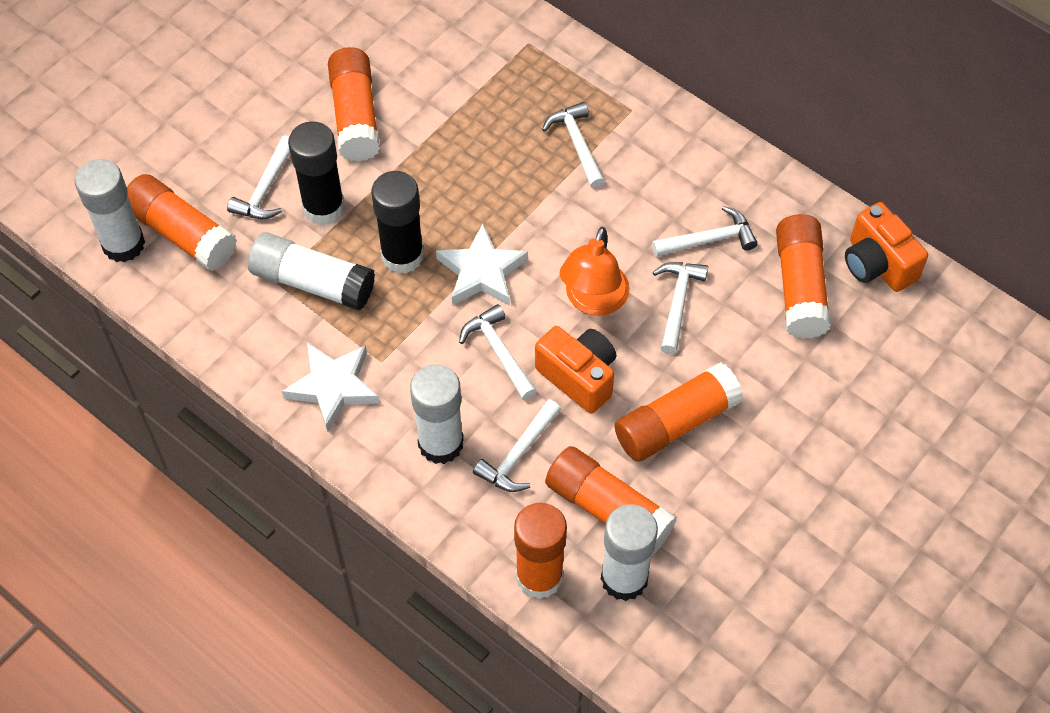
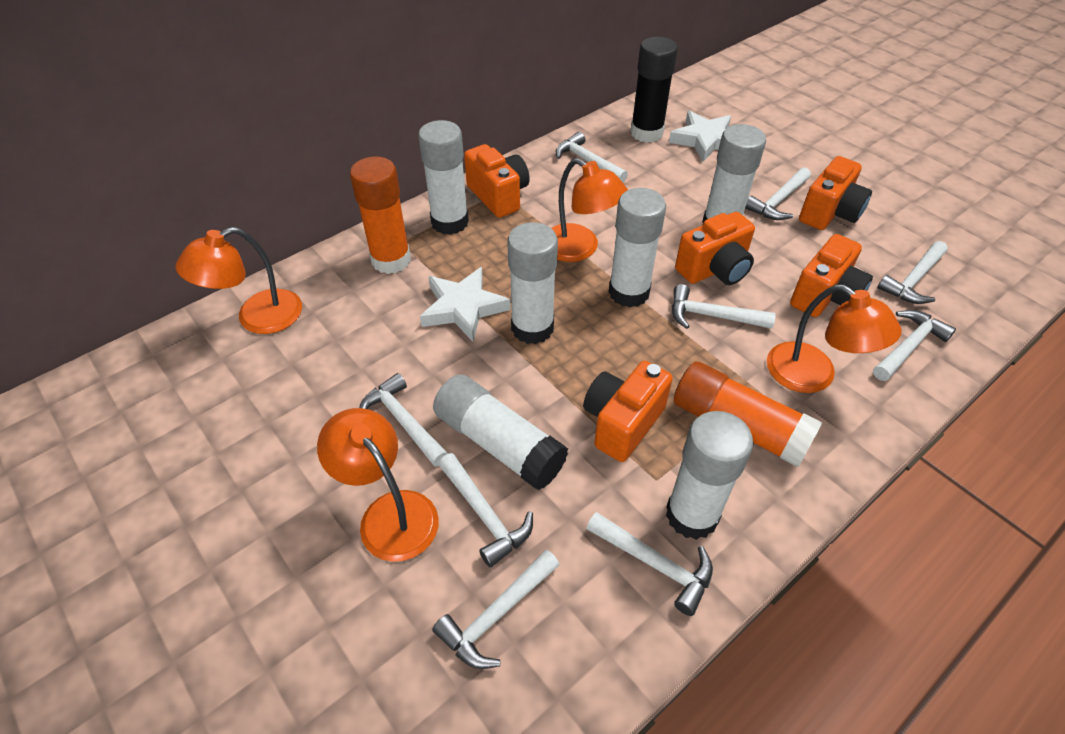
black glue stick: [288,121,345,225] [371,171,424,274] = 2 -> [630,37,678,143] = 1
orange camera: [535,326,616,414] [845,202,928,292] = 2 -> [464,144,530,218] [583,361,673,462] [675,212,755,285] [790,234,873,317] [799,156,872,230] = 5
orange glue stick: [127,174,237,271] [328,47,380,162] [514,503,567,599] [545,446,677,556] [615,362,743,462] [776,214,831,339] = 6 -> [350,156,411,274] [674,362,823,467] = 2
orange lamp: [560,227,630,316] = 1 -> [175,227,302,334] [317,408,439,562] [552,158,628,262] [767,284,902,393] = 4
white glue stick: [75,159,145,263] [248,232,375,311] [410,364,463,464] [601,504,658,601] = 4 -> [418,120,469,235] [433,374,568,490] [507,222,558,344] [609,188,666,307] [666,411,753,540] [702,124,766,223] = 6
white hammer: [227,136,290,219] [459,304,537,400] [473,399,561,492] [542,102,605,189] [652,206,758,257] [653,262,708,354] = 6 -> [359,373,448,467] [432,550,559,669] [438,453,533,567] [555,132,628,182] [586,512,713,616] [672,284,776,329] [745,167,811,220] [873,310,956,381] [877,241,948,304] = 9

